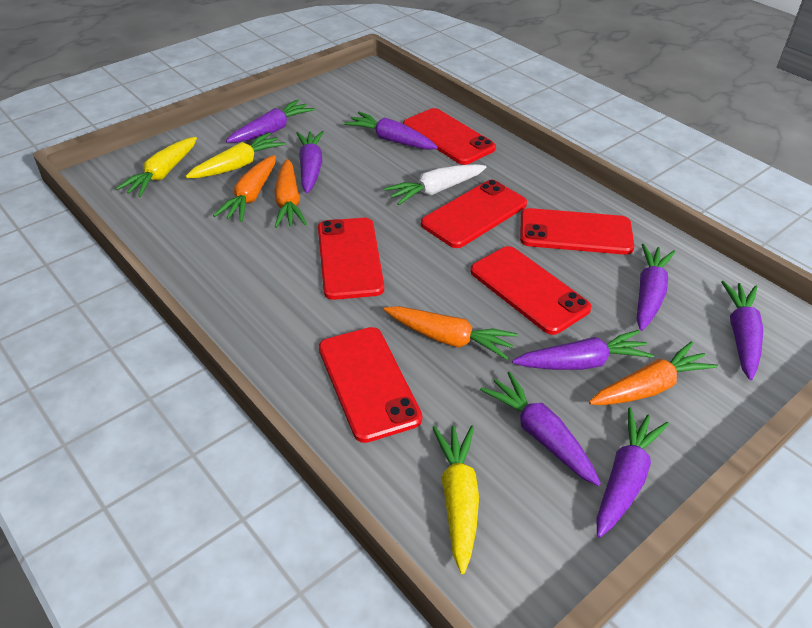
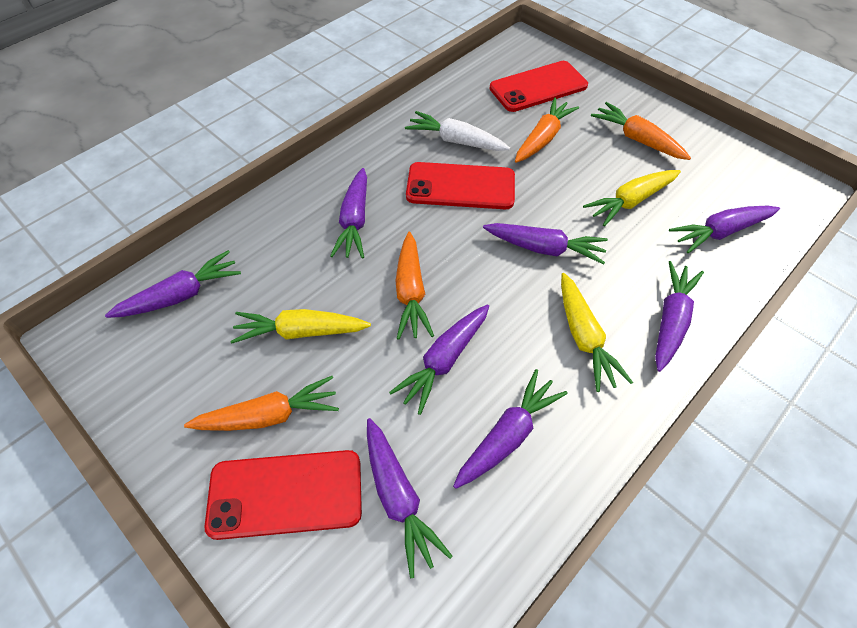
red phone: [318,218,384,300] [319,327,422,443] [403,108,496,165] [421,180,527,248] [470,246,591,335] [520,208,634,255] = 6 -> [204,450,362,540] [406,162,515,209] [489,61,588,112] = 3

